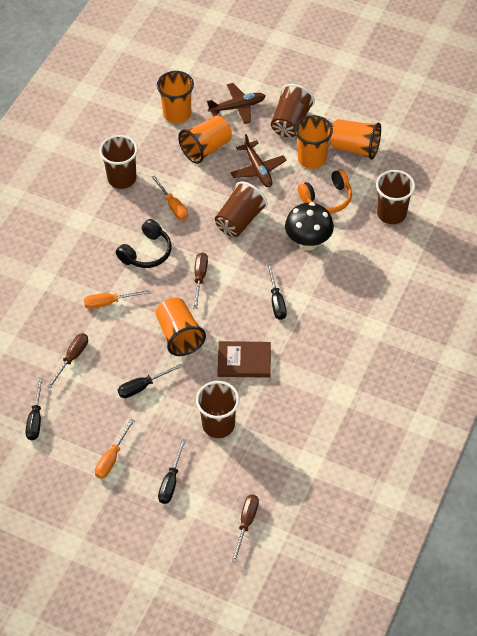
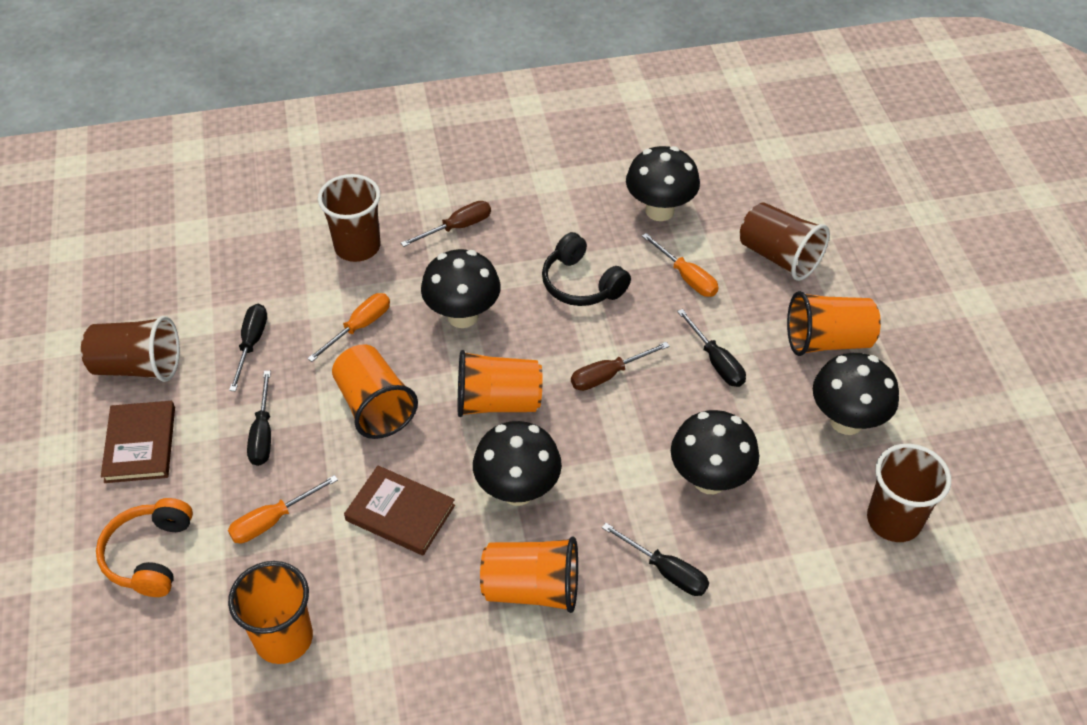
black mushroom: [285,202,334,250] = 1 -> [421,249,501,328] [473,421,562,506] [626,146,700,221] [671,410,759,494] [813,353,899,435] = 5
brown book: [218,341,271,378] = 1 -> [101,401,175,483] [344,466,455,555] = 2
brown cup: [99,135,138,189] [196,381,239,438] [215,181,268,237] [271,84,315,137] [376,170,415,224] = 5 -> [81,316,180,382] [318,174,380,262] [740,202,830,281] [867,444,951,542] = 4
brown plane: [207,83,265,124] [231,134,286,187] = 2 -> none = 0
brown screwdriver: [47,333,88,388] [193,252,208,309] [231,494,259,563] = 3 -> [401,201,491,247] [571,342,670,391] = 2

